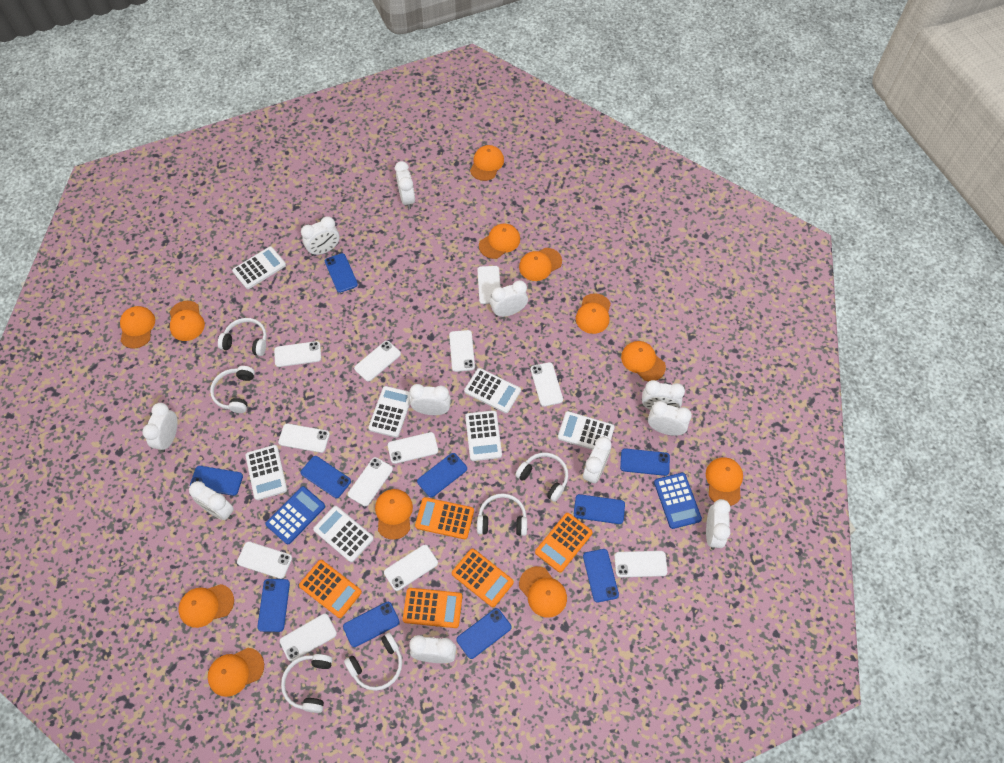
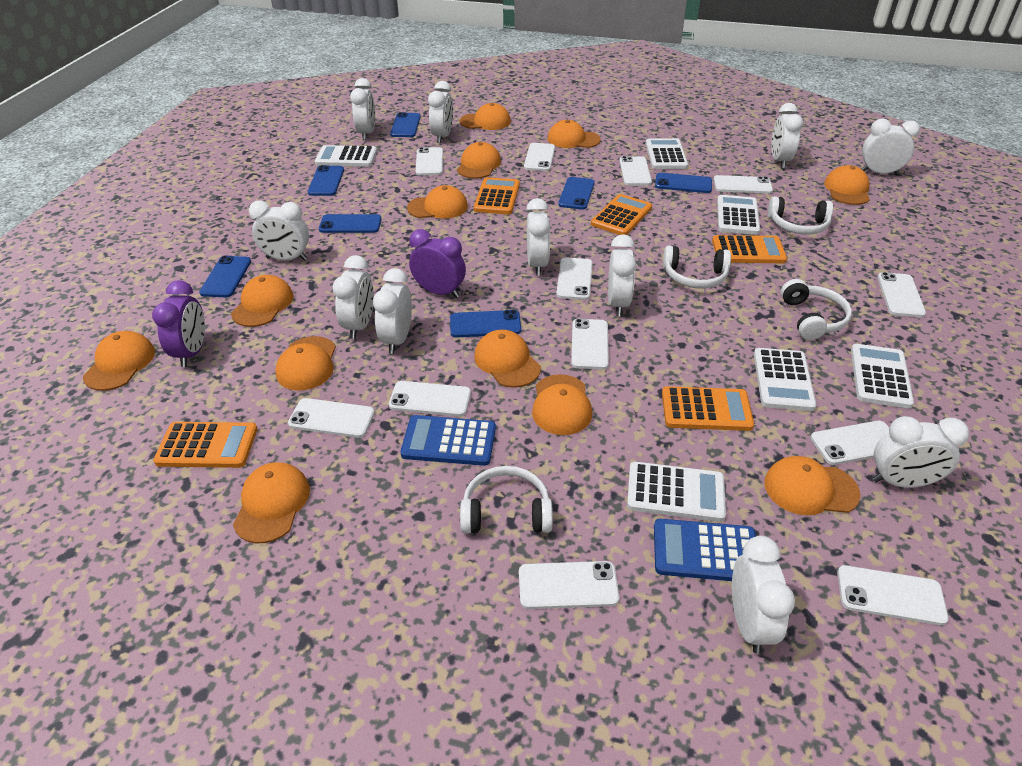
blue phone: [190,466,243,496] [257,579,290,632] [301,456,351,498] [325,253,358,293] [343,602,400,647] [417,453,467,497] [456,608,511,659] [574,494,625,524] [583,549,619,603] [620,448,670,476] = 10 -> [199,256,251,297] [308,165,344,196] [319,214,382,233] [390,112,421,137] [450,310,521,338] [558,177,595,210] [655,173,712,193] = 7
purple clock: none = 0 -> [152,280,205,367] [409,229,466,298] = 2
white calculator: [232,246,286,289] [245,445,287,500] [313,506,374,562] [368,386,411,438] [464,368,521,413] [465,410,502,461] [558,411,615,450] = 7 -> [315,145,377,167] [627,462,726,522] [646,138,688,169] [717,195,760,235] [754,348,817,411] [851,344,914,409] = 6
white headphones: [210,366,255,413] [218,318,267,356] [281,654,333,713] [344,633,402,691] [477,493,527,536] [515,452,568,502] = 6 -> [460,466,553,534] [663,245,731,288] [768,196,833,234] [781,279,852,340] = 4

